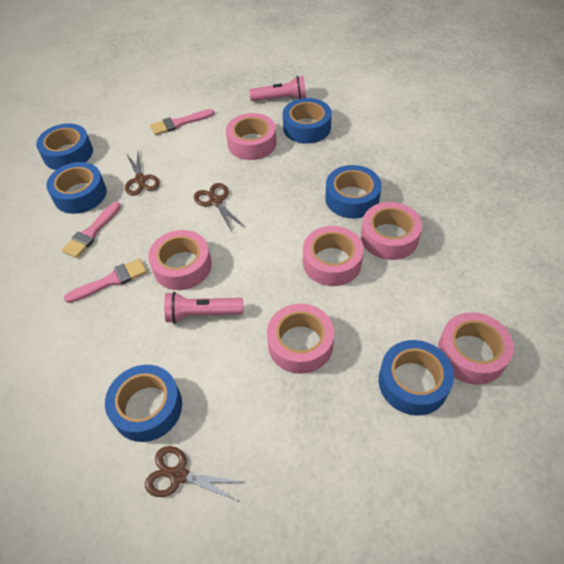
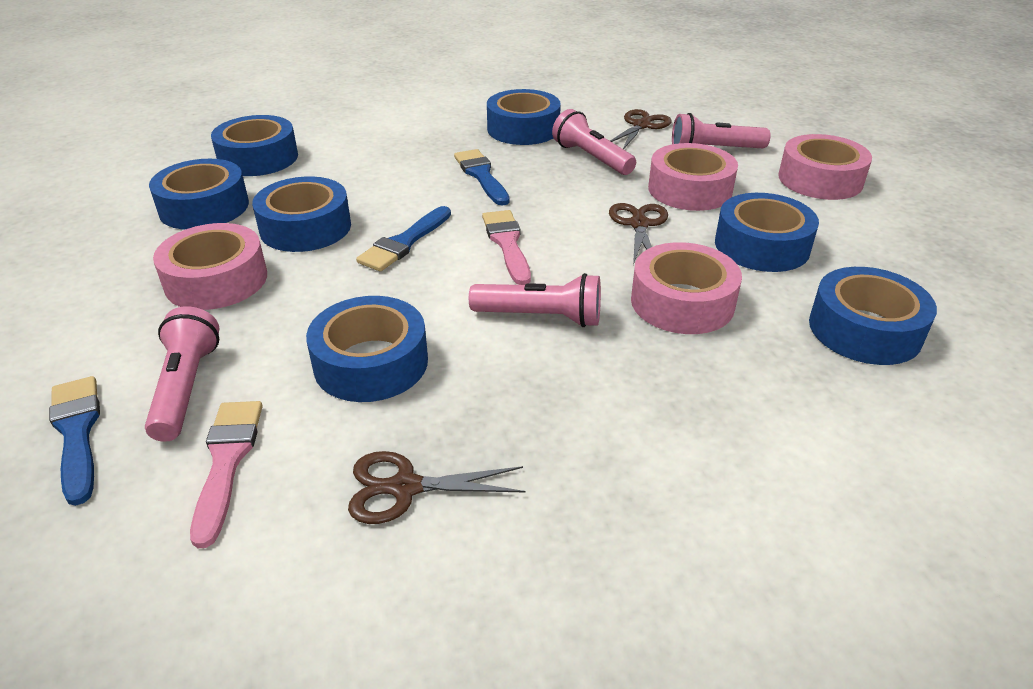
blue brush: none = 0 -> [49,376,100,506] [356,206,451,272] [454,149,510,206] = 3
blue tape: [36,123,93,170] [46,162,107,214] [105,365,182,442] [283,98,332,144] [325,165,382,219] [379,340,454,416] = 6 -> [149,159,249,230] [211,115,298,176] [252,176,351,252] [306,296,428,402] [487,89,561,145] [715,193,819,272] [809,267,937,365] = 7
pink brush: [62,202,121,258] [64,258,147,303] [150,109,215,135] = 3 -> [190,401,262,548] [482,210,531,285] = 2
pink flashlight: [164,292,243,323] [249,76,306,101] = 2 -> [145,306,219,442] [469,273,601,327] [552,109,636,175] [672,113,771,148] = 4
pink tape: [148,230,212,290] [226,113,277,160] [267,304,334,374] [303,226,364,286] [361,202,422,260] [437,312,514,385] = 6 -> [153,223,267,310] [631,242,742,334] [648,143,738,211] [778,134,872,200] = 4

